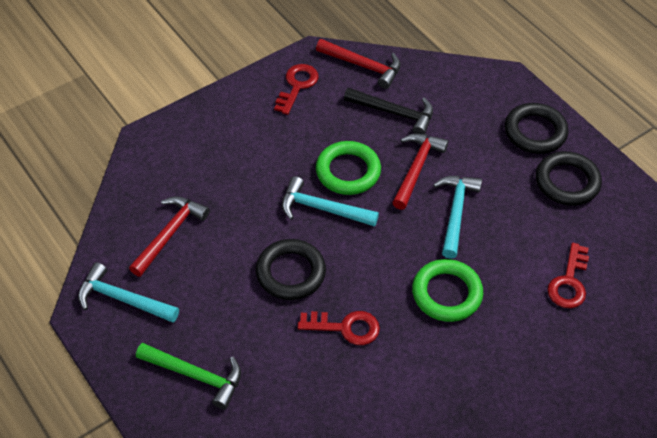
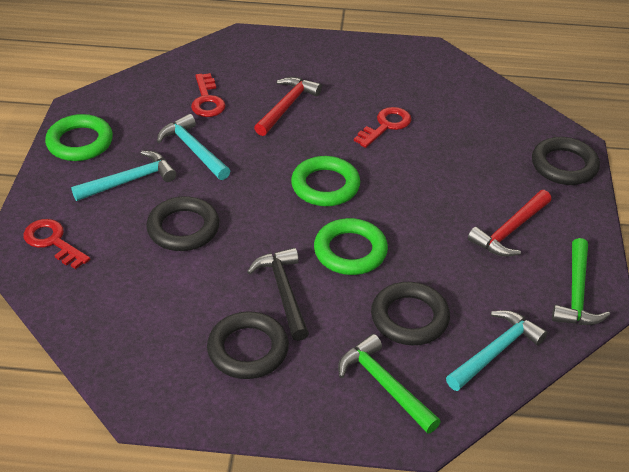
black ring: [256,239,326,300] [505,103,569,154] [536,151,602,206] = 3 -> [146,196,219,251] [207,311,289,379] [371,282,450,345] [532,137,600,185] = 4
green hammer: [136,343,241,409] = 1 -> [338,334,441,434] [552,238,610,325] = 2
green ring: [316,141,381,195] [412,259,483,322] = 2 -> [45,114,113,161] [291,156,360,206] [314,218,388,275] = 3
red hammer: [129,196,210,277] [316,39,401,89] [392,133,448,210] = 3 -> [254,77,322,136] [468,190,551,257] = 2

